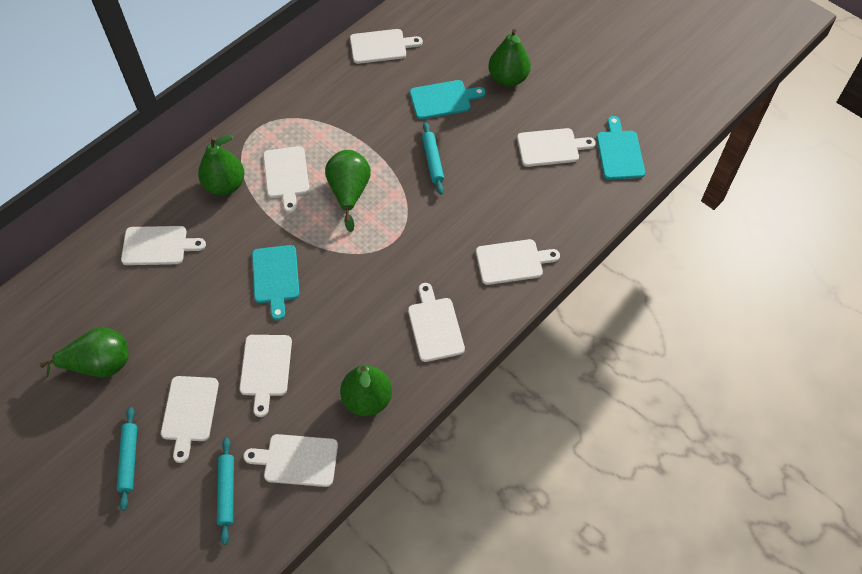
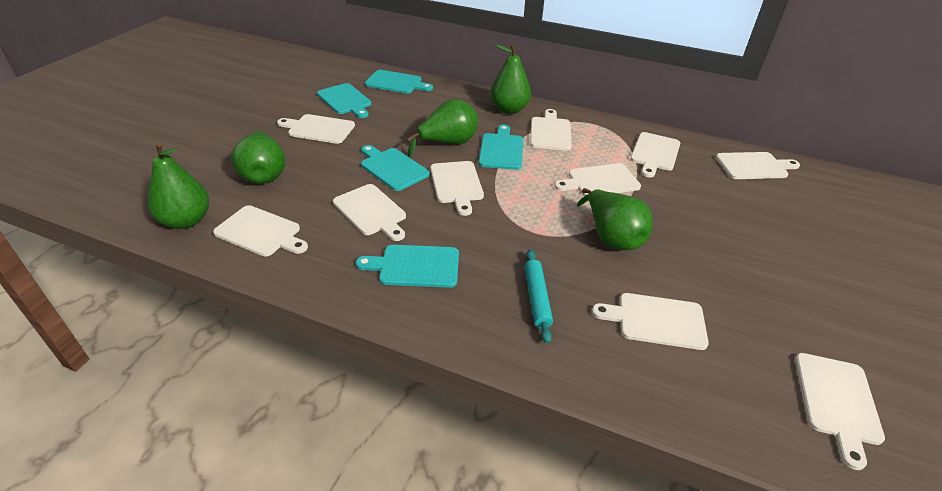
turquoise cutting board: [252,245,300,320] [410,80,486,119] [597,116,645,180] = 3 -> [317,83,371,118] [356,245,459,288] [361,145,430,191] [365,70,433,94] [479,125,523,170] = 5
turquoise rolling pin: [117,407,137,511] [217,438,234,545] [422,122,444,194] = 3 -> [525,249,553,344] = 1
white cutting board: [121,226,206,265] [161,376,219,463] [239,335,292,417] [244,434,338,487] [263,146,309,213] [350,29,423,64] [408,283,465,362] [476,239,560,285] [517,128,596,167] = 9 -> [213,205,308,257] [277,114,355,144] [333,184,406,241] [430,161,484,216] [530,109,572,150] [555,163,641,196] [592,293,709,350] [630,132,680,178] [716,152,800,179] [795,353,885,470] = 10

